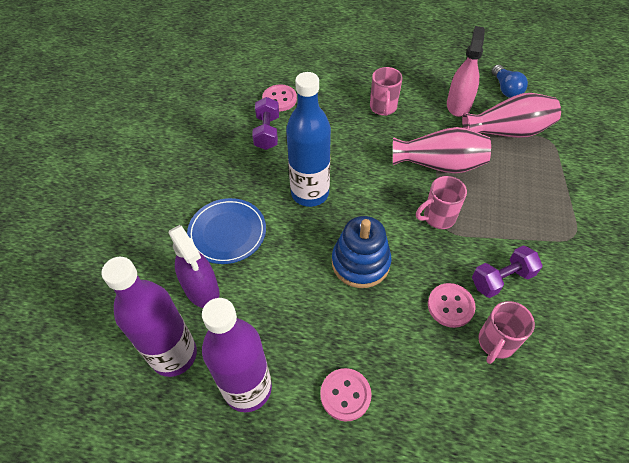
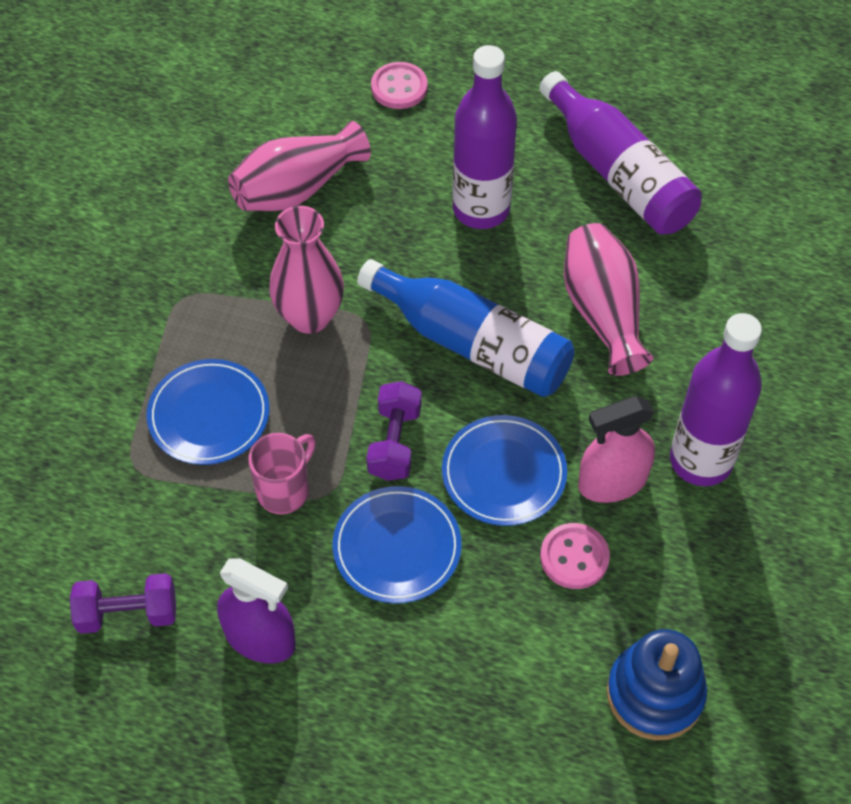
blue light bulb: [492,65,528,98] = 1 -> none = 0
blue plate: [187,198,266,264] = 1 -> [146,359,269,465] [333,486,462,604] [442,415,567,526] = 3
pink button: [262,84,297,111] [320,368,372,421] [428,283,476,328] = 3 -> [371,62,428,109] [540,523,610,589] = 2
pink mug: [370,67,402,116] [416,176,467,229] [478,301,535,364] = 3 -> [248,433,316,514] = 1
pink vase: [393,127,491,174] [462,93,561,138] = 2 -> [228,121,371,211] [269,206,344,334] [564,223,653,376] = 3
purple bottle: [102,257,197,377] [202,298,272,412] = 2 -> [452,45,517,229] [539,71,702,235] [670,313,762,486] = 3

